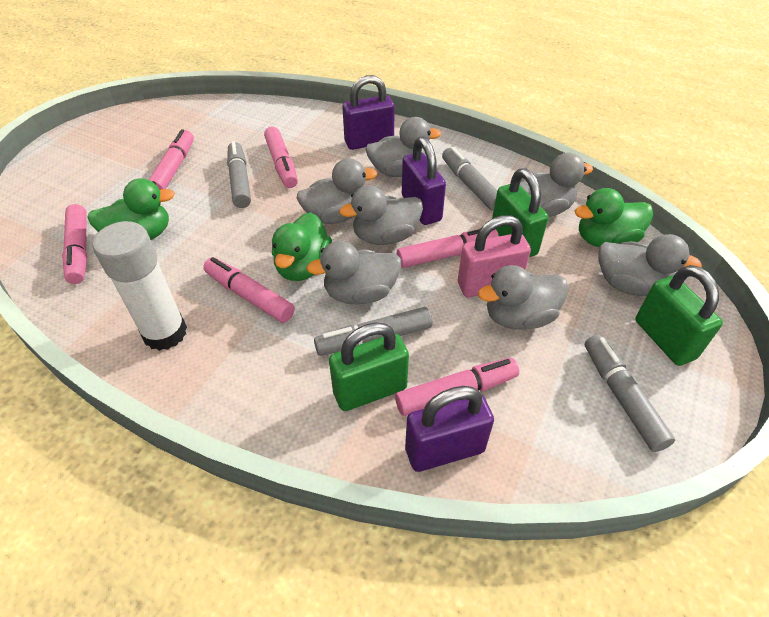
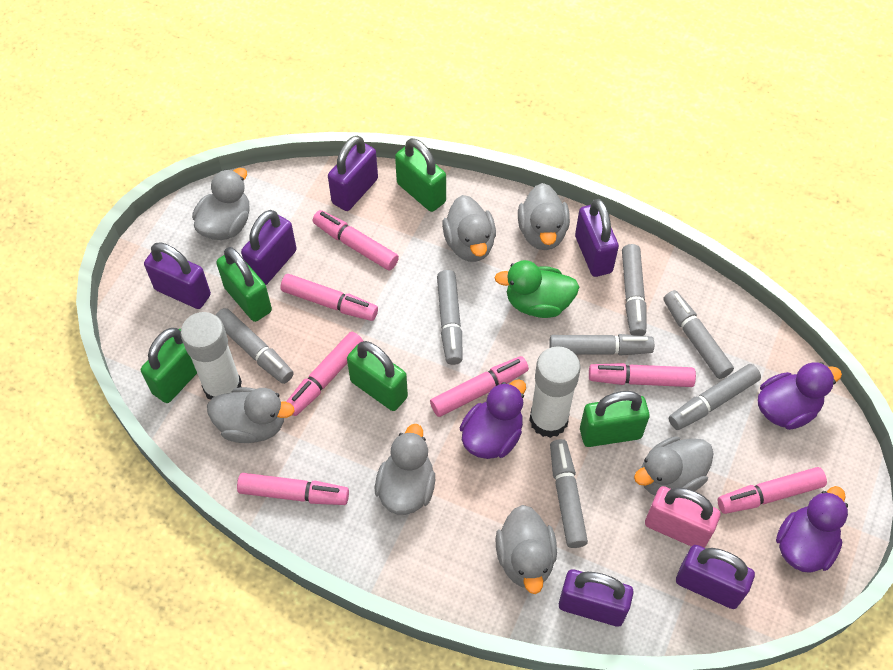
green duck: [87,178,175,240] [272,212,332,281] [575,188,653,247] = 3 -> [494,260,579,318] = 1
green padlock: [329,322,409,411] [492,168,549,257] [635,265,723,366] = 3 -> [141,328,197,403] [216,247,272,322] [347,341,408,411] [395,138,446,212] [580,391,650,447] = 5
grey marker: [227,141,251,208] [314,307,432,356] [442,147,497,211] [585,335,675,452] = 4 -> [216,308,294,384] [437,270,462,365] [549,334,654,356] [550,439,588,548] [622,244,646,336] [663,290,734,379] [669,364,761,430] = 7
pink marker: [62,204,87,284] [149,129,194,190] [203,257,295,323] [264,127,298,188] [395,358,519,416] [397,229,499,268] = 6 -> [237,473,349,505] [280,274,378,321] [286,332,363,416] [313,210,399,270] [430,356,529,417] [589,363,696,387] [718,467,827,514] = 7
purple duck: none = 0 -> [460,379,526,459] [758,362,842,430] [776,486,848,573] = 3
purple padlock: [342,75,395,150] [402,137,446,225] [405,386,494,472] = 3 -> [144,243,211,309] [241,210,297,285] [328,135,378,211] [559,569,634,627] [575,199,619,277] [676,545,755,609] = 6
white glue stick: [93,221,187,351] = 1 -> [180,312,242,399] [529,346,581,438] = 2

